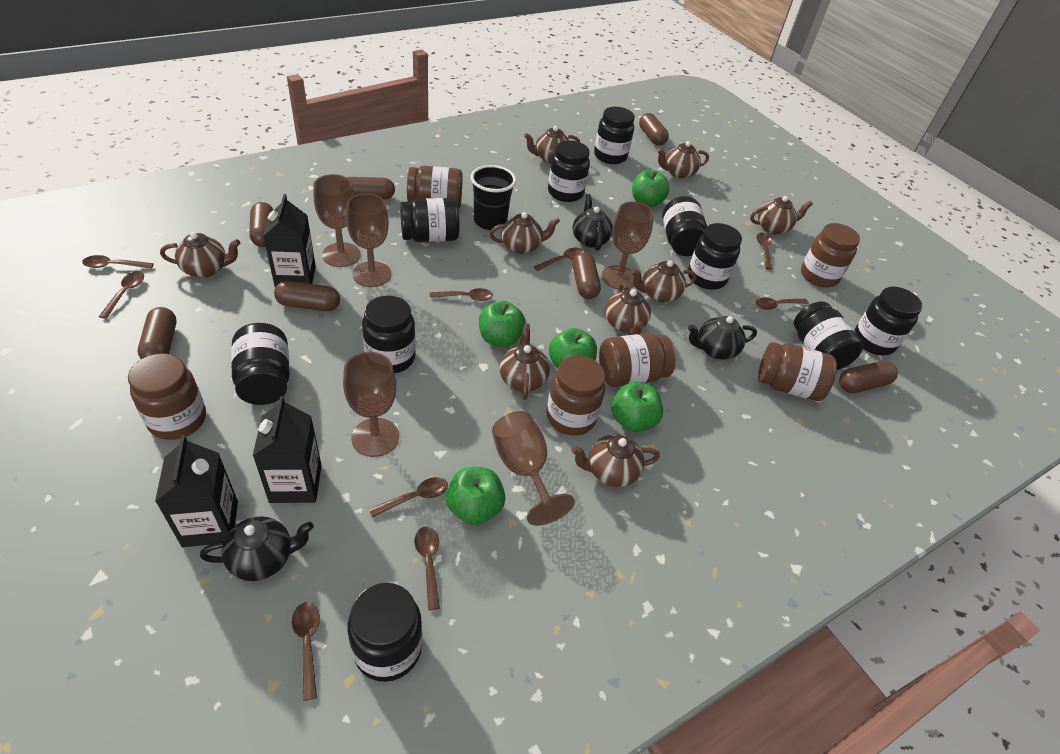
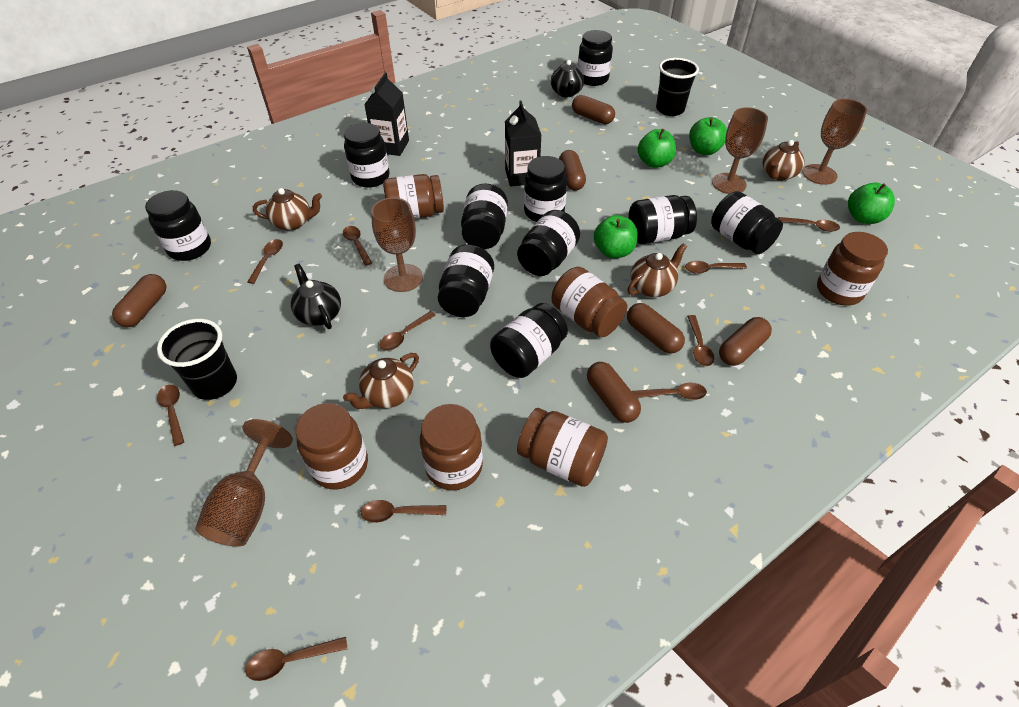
black carton: [155,435,238,547] [253,396,322,503] [263,194,316,288] = 3 -> [364,73,409,156] [505,101,541,186] = 2
black cup: [471,165,516,230] = 1 -> [157,319,237,400] [656,58,699,116] = 2
black teapot: [200,516,314,581] [573,194,613,251] [688,316,757,359] = 3 -> [291,264,341,329] [551,60,584,97] = 2
brown capsule: [138,307,176,359] [249,202,273,247] [274,281,340,311] [347,177,395,200] [573,252,601,299] [639,113,669,146] [839,361,898,393] = 7 -> [112,274,166,327] [559,150,586,190] [572,95,615,124] [587,362,641,423] [627,303,685,354] [719,317,772,366] = 6
brown goblet: [314,174,361,267] [343,352,399,457] [346,193,392,287] [492,411,575,526] [602,201,654,290] = 5 -> [195,419,293,547] [371,198,423,292] [712,107,768,194] [802,99,867,185] = 4
brown spoon: [82,255,154,269] [99,271,144,319] [292,602,320,701] [369,477,448,518] [414,527,440,610] [430,288,493,301] [534,247,584,271] [756,233,772,270] [756,298,809,310] = 9 -> [157,385,184,446] [245,637,347,681] [247,239,283,284] [343,226,372,266] [361,500,446,523] [380,311,436,351] [632,383,707,400] [685,261,747,274] [687,315,714,366] [778,217,840,232] = 10
brown teapot: [160,232,240,278] [489,212,560,254] [500,323,550,400] [524,126,580,164] [571,434,660,487] [605,282,651,335] [631,260,697,302] [657,141,709,179] [750,196,813,235] = 9 -> [253,188,322,231] [343,353,419,409] [627,244,687,297] [763,140,804,181] = 4
green apple: [446,467,505,525] [479,301,526,347] [549,328,597,369] [611,382,663,432] [632,170,669,207] = 5 -> [594,215,638,258] [638,129,676,168] [689,117,727,155] [848,182,895,224] = 4

